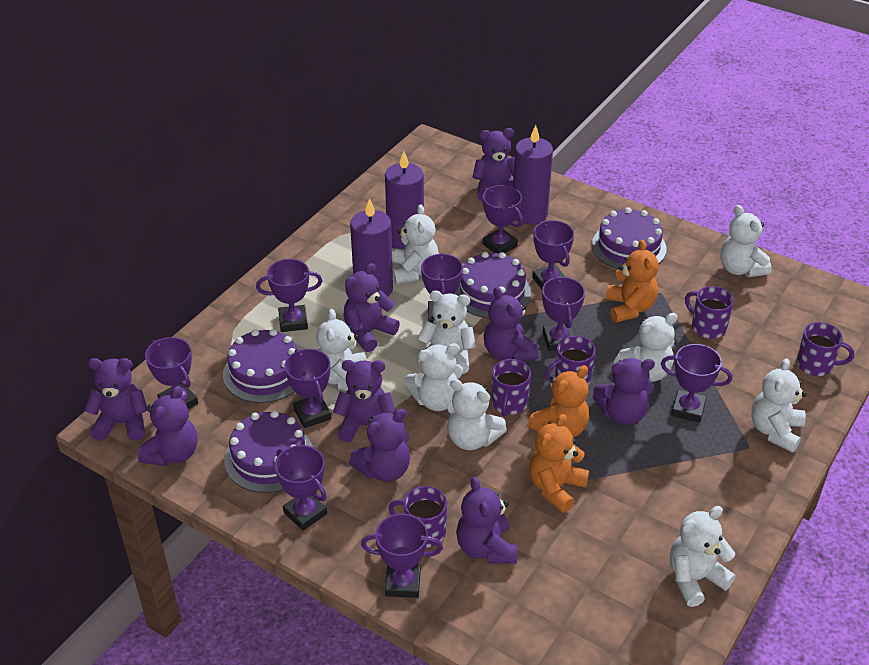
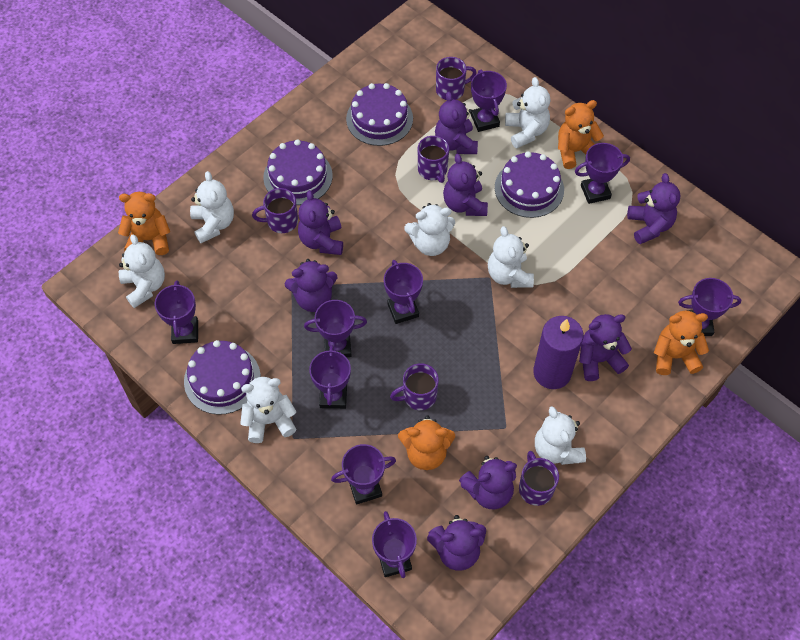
orange teddy bear: [527,365,589,438] [529,414,589,513] [606,240,659,323] = 3 -> [118,192,170,255] [398,415,455,470] [558,100,604,169] [654,311,709,375] = 4
purple candle: [350,198,393,296] [385,151,424,250] [513,125,553,225] = 3 -> [533,316,583,389] = 1
purple teddy bear: [84,358,148,441] [138,386,198,466] [333,360,396,443] [343,263,400,352] [349,409,410,482] [456,477,517,564] [473,128,515,201] [484,287,538,361] [593,358,655,425] = 9 -> [285,259,337,312] [298,190,343,255] [427,515,486,571] [435,92,478,154] [443,154,488,216] [459,456,517,509] [579,314,632,381] [627,173,681,244] = 8
purple trophy: [145,337,198,409] [256,259,322,332] [275,445,327,531] [284,349,331,428] [361,514,443,598] [421,253,463,323] [481,185,523,253] [532,220,574,289] [542,276,585,351] [661,344,732,423] = 10 -> [154,280,198,344] [304,300,367,357] [309,345,351,409] [331,444,396,504] [372,511,417,578] [384,260,423,324] [471,70,507,132] [575,143,630,204] [678,278,741,336] = 9
white teddy bear: [316,309,367,391] [392,204,439,284] [404,343,463,411] [417,291,476,374] [447,379,507,450] [614,313,678,382] [670,506,736,607] [720,205,772,277] [751,358,807,453] = 9 -> [119,234,165,308] [190,171,234,243] [240,377,296,443] [404,203,455,256] [488,226,534,288] [505,77,550,148] [535,406,586,465] = 7

